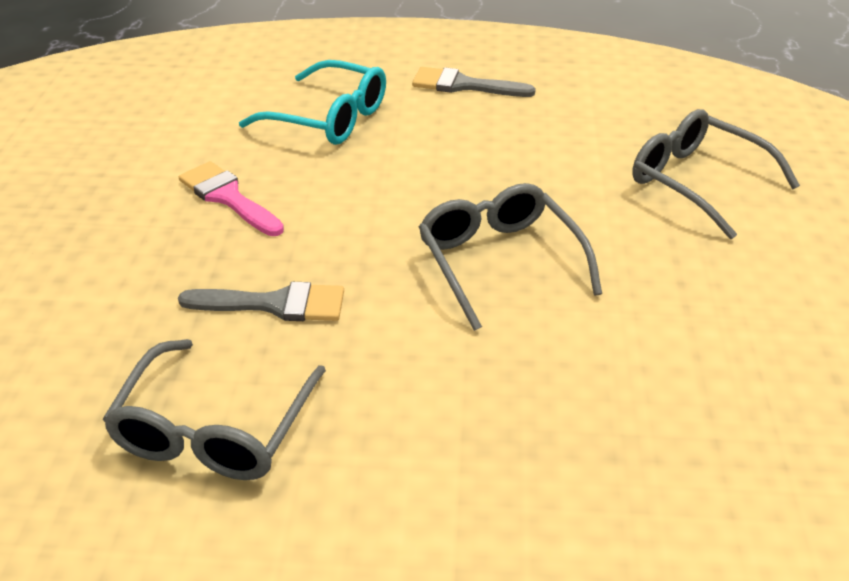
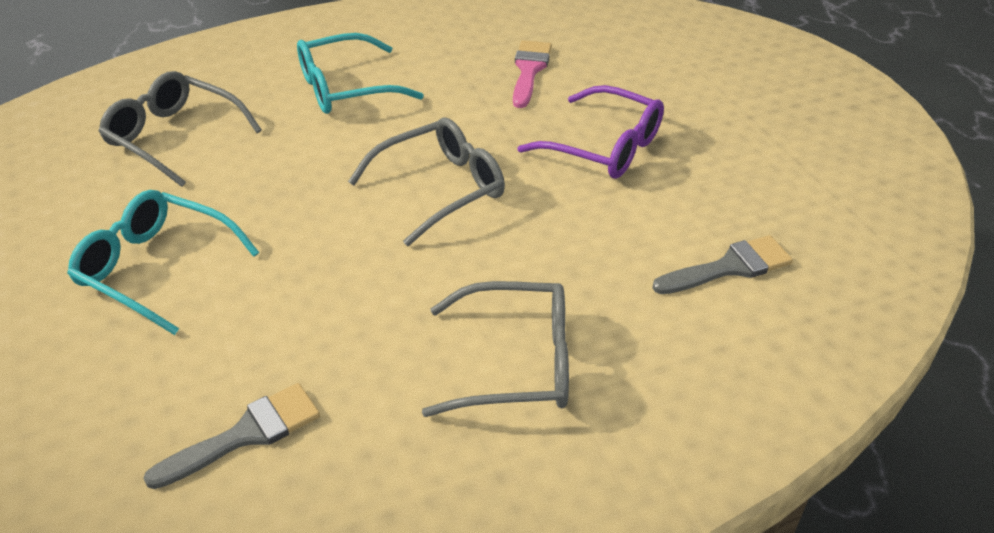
purple glasses: none = 0 -> [517,85,664,179] = 1
turquoise glasses: [239,60,386,145] = 1 -> [67,190,259,335] [297,33,424,114] = 2

